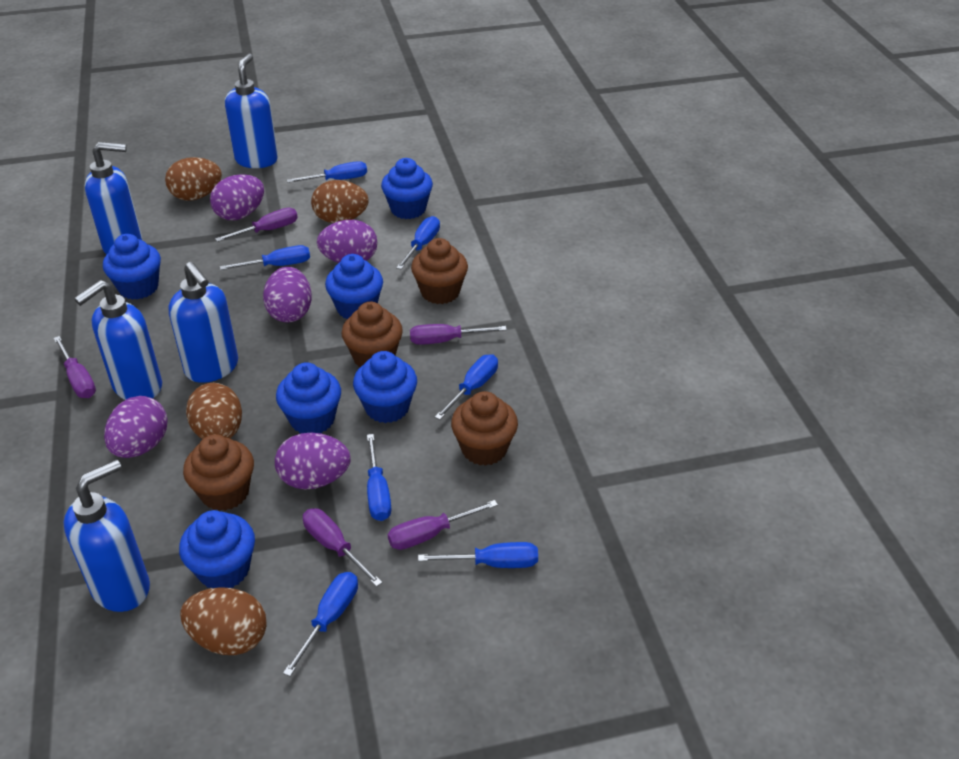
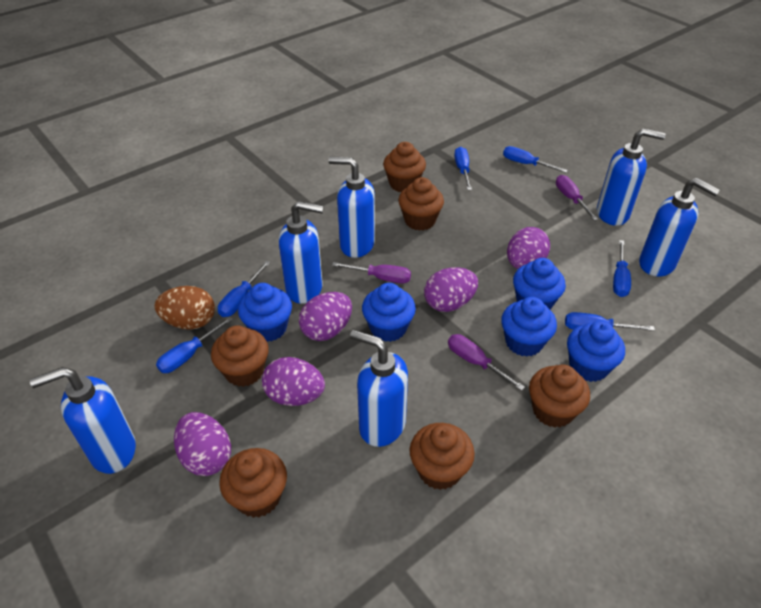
blue cupcake: [103,234,161,300] [179,510,255,588] [276,362,341,433] [325,254,383,319] [353,351,417,423] [381,158,433,219] = 6 -> [238,283,292,342] [362,283,416,342] [501,297,557,357] [513,258,566,309] [567,321,625,382] = 5
blue screwdriver: [220,245,310,270] [283,572,358,676] [287,161,367,183] [367,434,391,521] [396,216,440,269] [418,542,538,568] [435,354,498,420] = 7 -> [156,317,233,373] [218,261,270,317] [454,147,472,190] [503,146,568,173] [565,312,655,331] [613,240,631,297] = 6
blue soap dispenser: [64,459,150,612] [74,280,162,400] [85,142,142,255] [169,262,238,383] [225,53,278,168] = 5 -> [30,367,136,474] [279,201,324,304] [329,157,375,258] [350,330,408,447] [597,128,666,226] [639,178,720,277] = 6
brown cupcake: [183,434,254,511] [342,302,403,367] [411,238,468,304] [451,391,518,466] = 4 -> [211,325,269,387] [219,448,287,518] [383,142,426,192] [398,177,444,231] [409,423,475,490] [529,365,590,428] = 6
brown egg: [165,157,222,201] [180,587,267,655] [186,383,242,439] [311,180,368,223] = 4 -> [155,286,215,330] = 1
purple screwdriver: [54,336,96,398] [215,208,298,242] [303,508,383,587] [388,500,498,550] [410,324,507,345] = 5 -> [332,262,411,284] [448,334,525,391] [556,175,599,221] = 3

